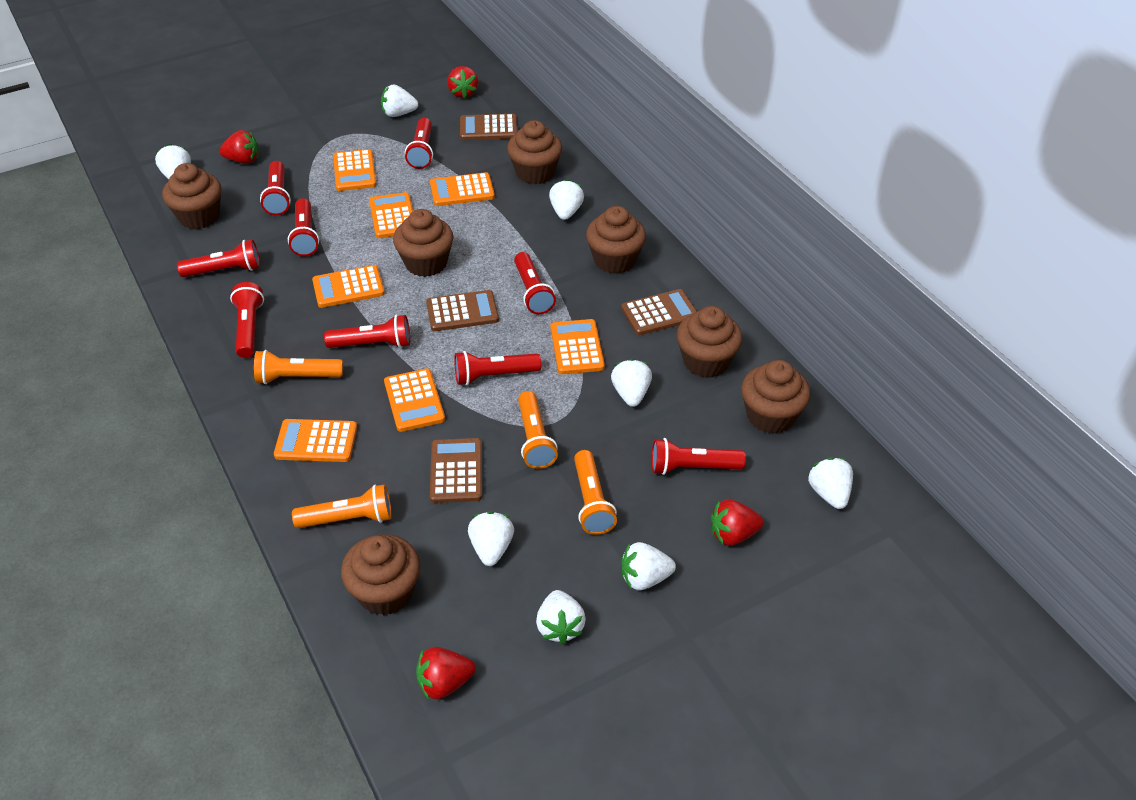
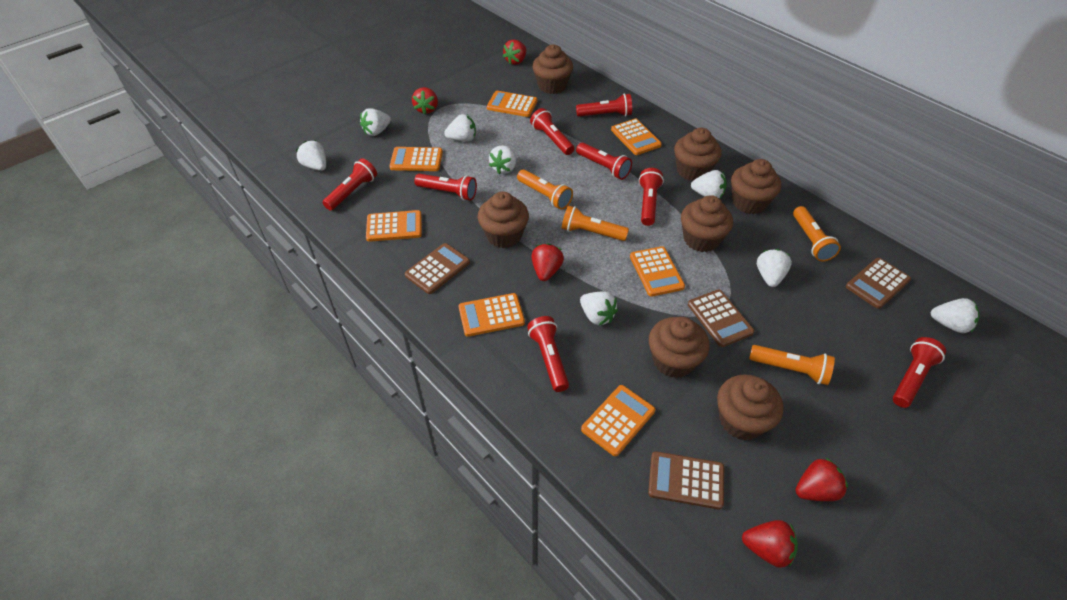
red flashlight: [177,239,260,277] [230,282,264,358] [260,161,291,215] [288,198,319,256] [324,315,410,348] [405,118,433,169] [454,351,541,385] [514,252,556,314] [652,438,746,475] = 9 -> [323,159,377,211] [414,174,477,201] [527,316,569,392] [530,108,574,155] [576,94,632,117] [576,142,632,180] [639,168,664,226] [893,337,946,408] = 8
red strawberry: [219,130,258,164] [416,647,476,699] [447,66,478,98] [711,499,764,546] = 4 -> [412,87,438,114] [503,40,526,65] [531,243,564,281] [742,520,798,568] [796,458,848,501] = 5

